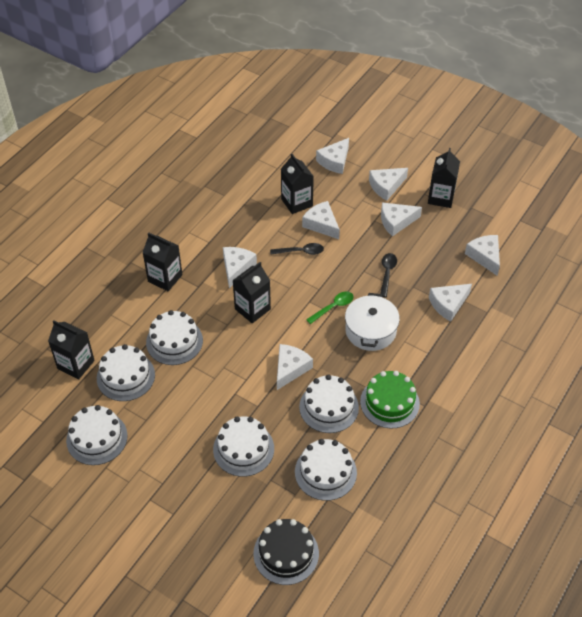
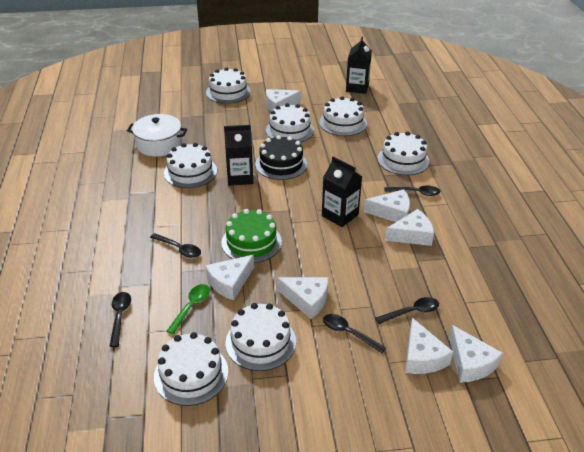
black carton: [48,320,95,380] [142,232,182,291] [232,262,271,323] [281,154,314,214] [428,148,460,208] = 5 -> [224,125,253,186] [322,157,362,227] [346,37,372,94] = 3
black spoon: [270,243,324,255] [380,253,397,297] = 2 -> [109,292,131,347] [150,233,201,258] [323,314,386,353] [375,297,439,324] [384,186,440,196] = 5
white cake: [66,405,128,465] [97,344,155,401] [146,310,203,365] [213,416,274,477] [295,439,357,501] [299,375,359,433] = 6 -> [154,332,228,406] [164,143,217,188] [206,67,251,104] [226,303,296,371] [266,103,314,143] [319,96,367,136] [377,132,430,175] = 7
white cheese: [223,247,257,288] [277,344,313,390] [302,201,340,239] [316,138,349,174] [369,168,408,201] [381,203,422,237] [429,284,472,322] [465,235,500,276] = 8 -> [205,255,254,300] [266,89,301,111] [277,277,328,319] [364,189,410,222] [385,209,434,246] [405,318,453,374] [449,325,503,382] = 7

